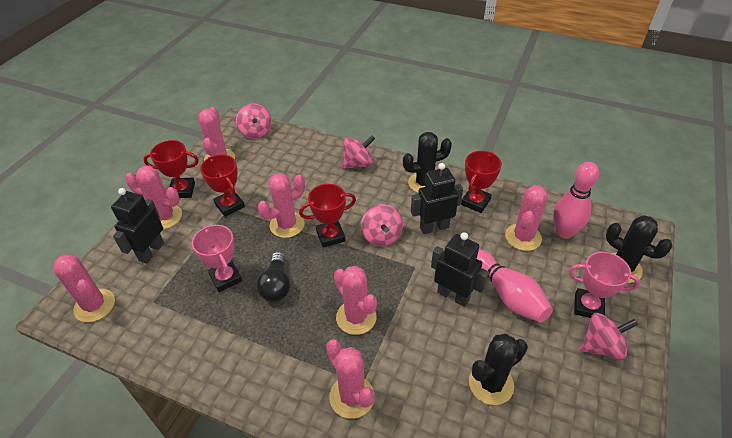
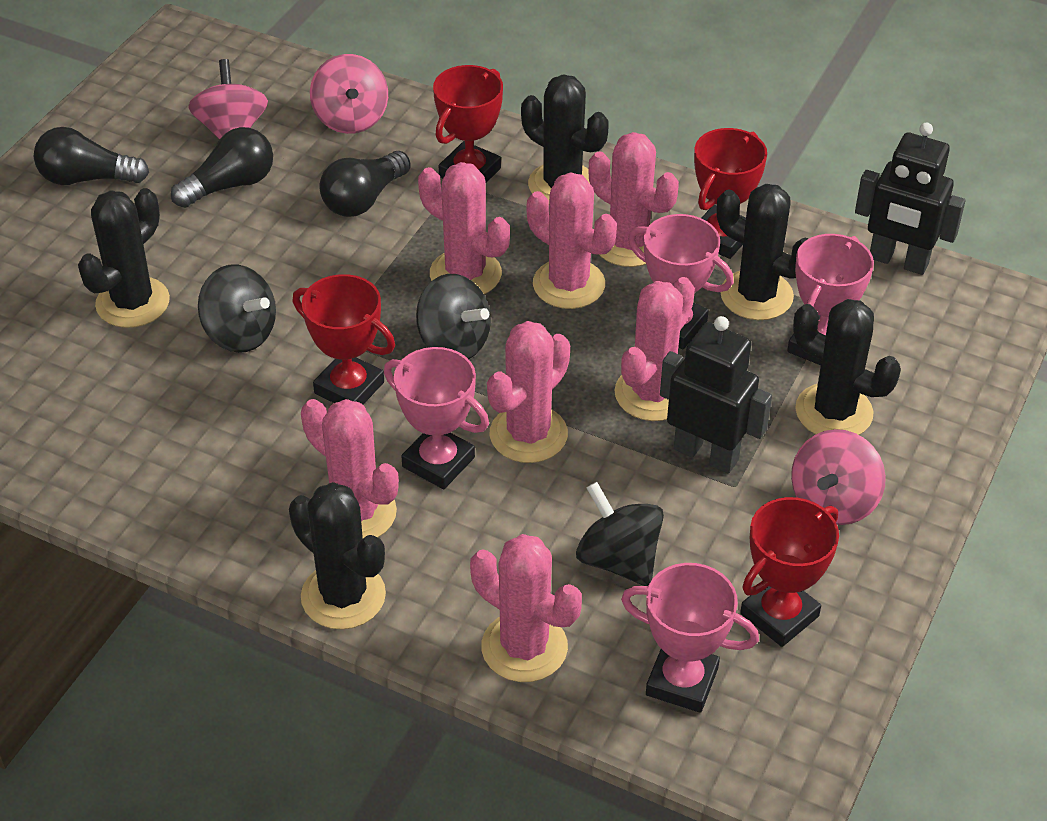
black cactus: [403,132,452,193] [469,334,528,405] [606,215,672,283] = 3 -> [78,188,170,328] [289,482,386,629] [521,74,609,200] [717,184,809,320] [793,299,901,435] = 5
black light bulb: [257,252,290,302] = 1 -> [34,127,149,185] [171,127,273,208] [319,151,411,217] = 3
black robot: [111,188,164,264] [411,163,463,234] [431,232,489,307] = 3 -> [660,316,772,473] [855,123,965,275] = 2
black spinning top: none = 0 -> [198,264,276,353] [416,274,491,359] [576,482,664,586] = 3
pink bowling pin: [477,250,553,322] [553,162,599,239] = 2 -> none = 0
pink spinning top: [236,103,272,139] [342,136,375,169] [361,204,403,246] [580,313,638,360] = 4 -> [188,59,268,140] [310,54,388,134] [791,429,886,525] = 3
pink trophy: [192,225,242,292] [568,252,640,318] = 2 -> [384,347,489,489] [621,563,759,713] [628,214,734,349] [787,234,874,365] = 4

